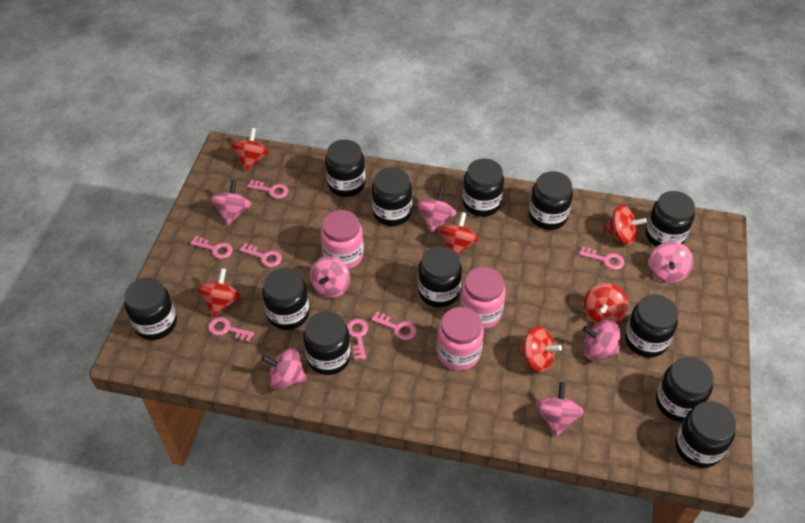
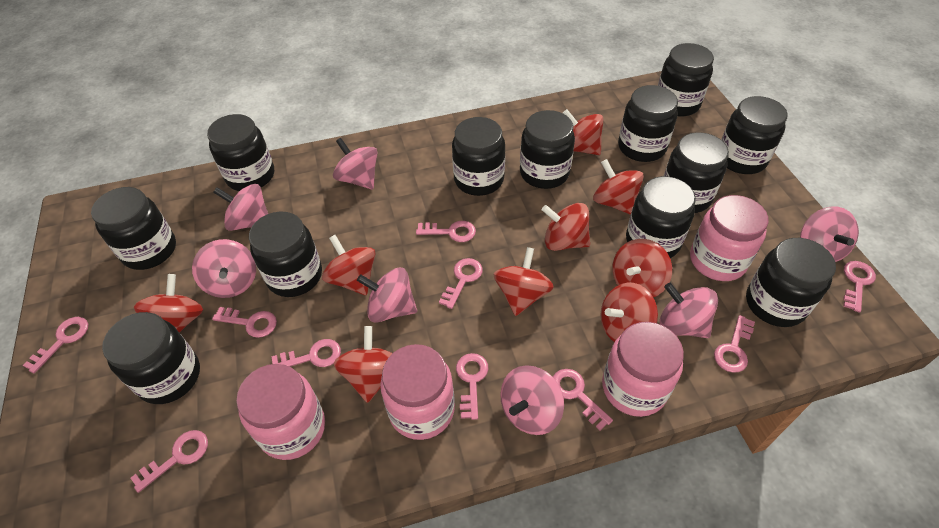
pink jar: [321,210,364,269] [437,307,484,371] [460,267,506,329] = 3 -> [236,364,325,460] [380,344,455,440] [602,322,684,417] [690,195,768,281] = 4
pink key: [190,236,233,259] [208,317,254,342] [240,243,282,267] [247,180,289,199] [347,319,368,360] [371,312,417,340] [579,247,624,270] = 7 -> [23,317,88,373] [131,430,208,493] [212,307,277,338] [271,339,341,367] [416,221,476,242] [439,258,483,309] [456,353,488,420] [553,369,613,430] [714,315,755,373] [843,261,876,313] = 10
red spinning top: [197,268,241,317] [231,128,269,171] [438,212,479,254] [518,326,562,372] [583,283,628,324] [604,205,647,245] = 6 -> [134,274,203,333] [322,235,376,295] [333,326,393,403] [493,247,554,316] [542,203,590,251] [563,109,603,155] [593,159,644,215] [601,283,658,342] [613,239,672,297] = 9

